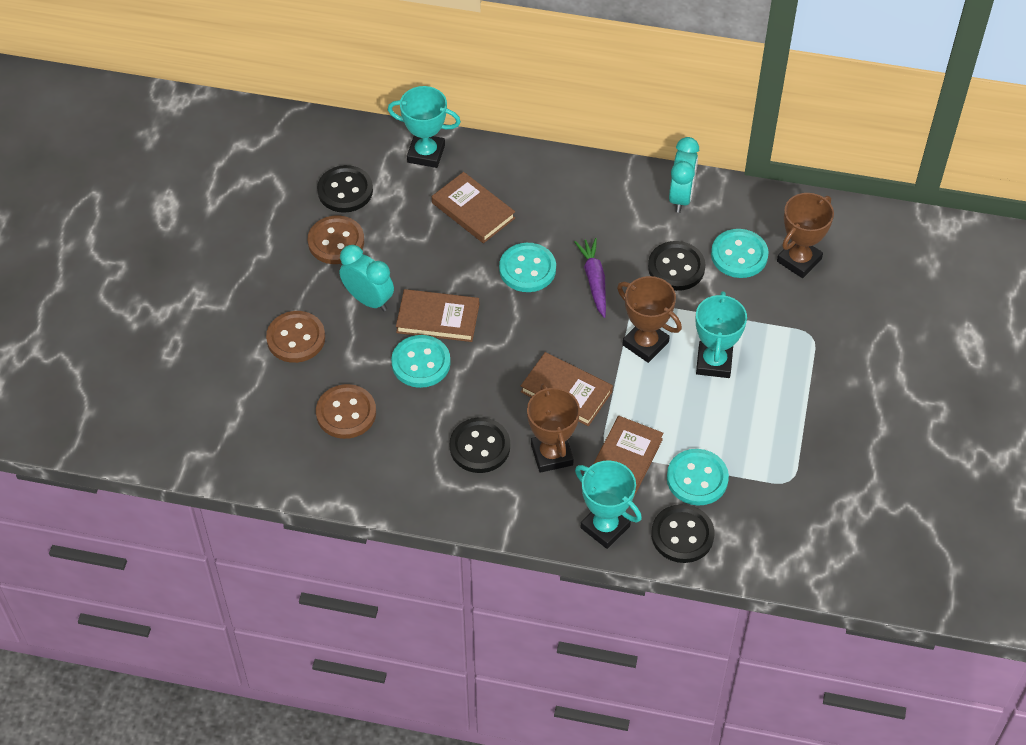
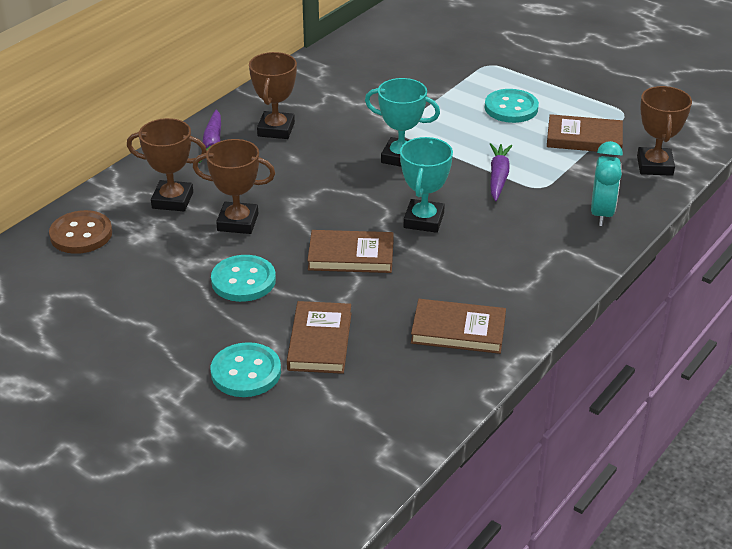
black button: [317,165,373,213] [450,417,510,473] [648,241,705,291] [651,504,714,563] = 4 -> none = 0
brown button: [266,311,325,363] [308,215,364,264] [316,384,376,439] = 3 -> [49,210,112,254] = 1
brown trophy: [527,383,580,473] [617,276,682,363] [777,193,834,278] = 3 -> [127,118,207,211] [193,139,275,234] [249,52,297,139] [637,86,692,176] = 4
purple carrot: [574,238,606,318] = 1 -> [199,109,221,163] [490,143,512,201] = 2
turquoise button: [391,335,451,388] [499,243,556,292] [667,449,729,505] [711,229,769,278] = 4 -> [211,255,276,302] [211,342,281,397] [485,89,539,123] = 3
turquoise clock: [339,245,394,311] [669,137,699,213] = 2 -> [591,141,623,226] = 1
turquoise trophy: [388,86,461,168] [575,460,642,549] [696,291,747,378] = 3 -> [365,78,440,167] [400,137,453,233] = 2

